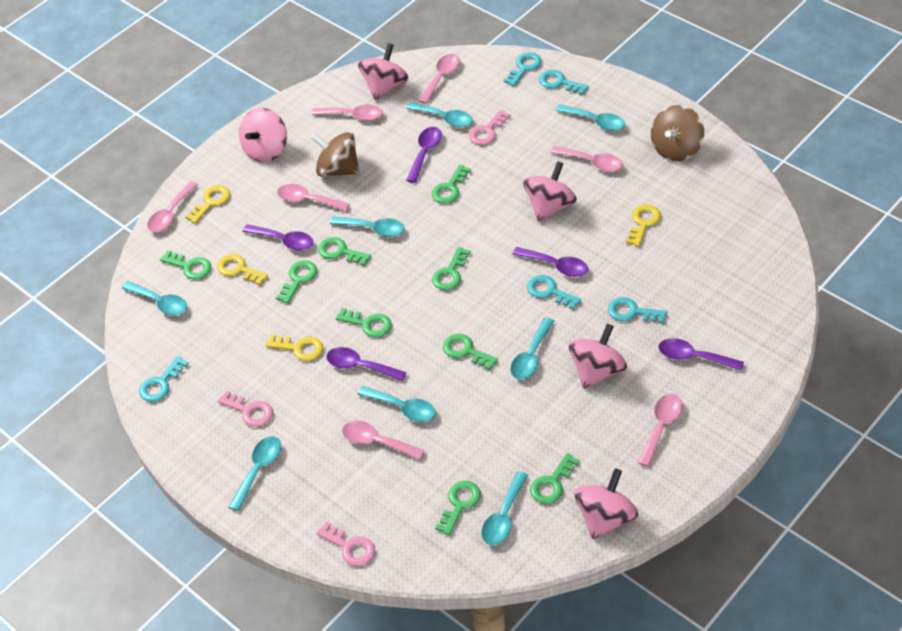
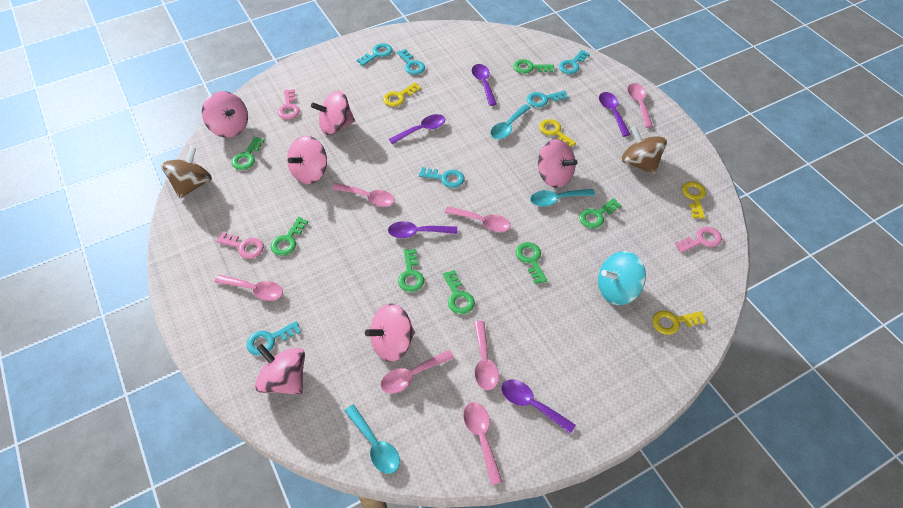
green key: [160,250,211,280] [276,260,317,304] [318,237,371,266] [336,308,392,338] [432,165,471,204] [432,247,470,290] [435,481,481,535] [443,334,498,370] [530,453,580,504] = 9 -> [231,137,265,170] [271,217,308,256] [398,249,424,292] [443,270,475,314] [513,59,554,74] [516,242,547,284] [579,198,622,229] = 7
pink spinning top: [239,108,287,163] [358,43,408,100] [523,161,577,222] [568,324,627,389] [574,468,638,539] = 5 -> [202,91,248,138] [255,344,305,395] [287,136,327,184] [311,91,355,135] [365,303,415,362] [538,139,577,188] = 6
turquoise key: [139,356,189,402] [504,52,542,86] [527,275,581,310] [539,70,588,95] [608,297,667,324] = 5 -> [246,321,301,356] [357,43,393,66] [397,49,425,75] [419,167,465,188] [527,91,568,108] [559,50,590,74] = 6
turquoise spinning top: none = 0 -> [598,251,646,305] = 1
turquoise spoon: [122,281,187,316] [229,436,281,511] [330,217,404,237] [357,386,436,422] [406,102,473,127] [482,471,528,545] [510,317,554,380] [556,104,625,131] = 8 -> [345,405,400,474] [490,104,531,139] [530,189,595,207] = 3

